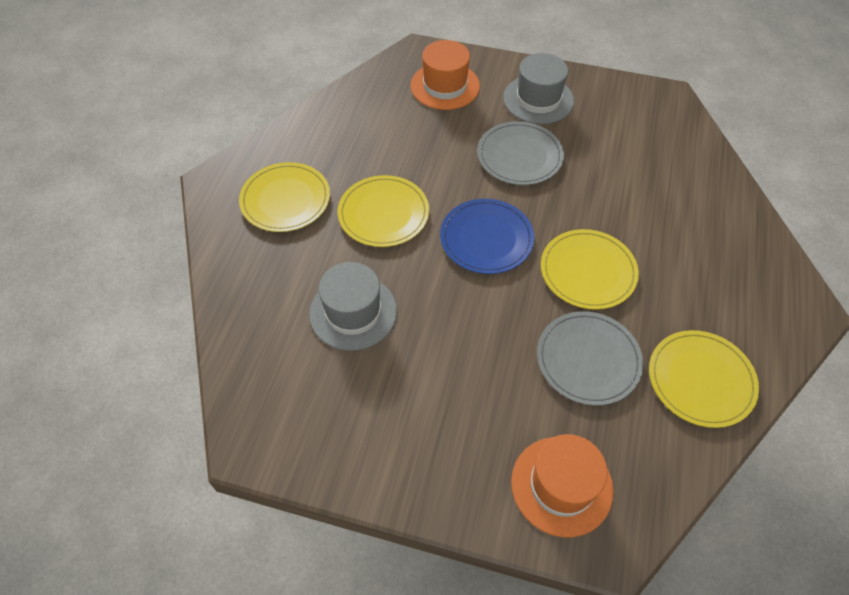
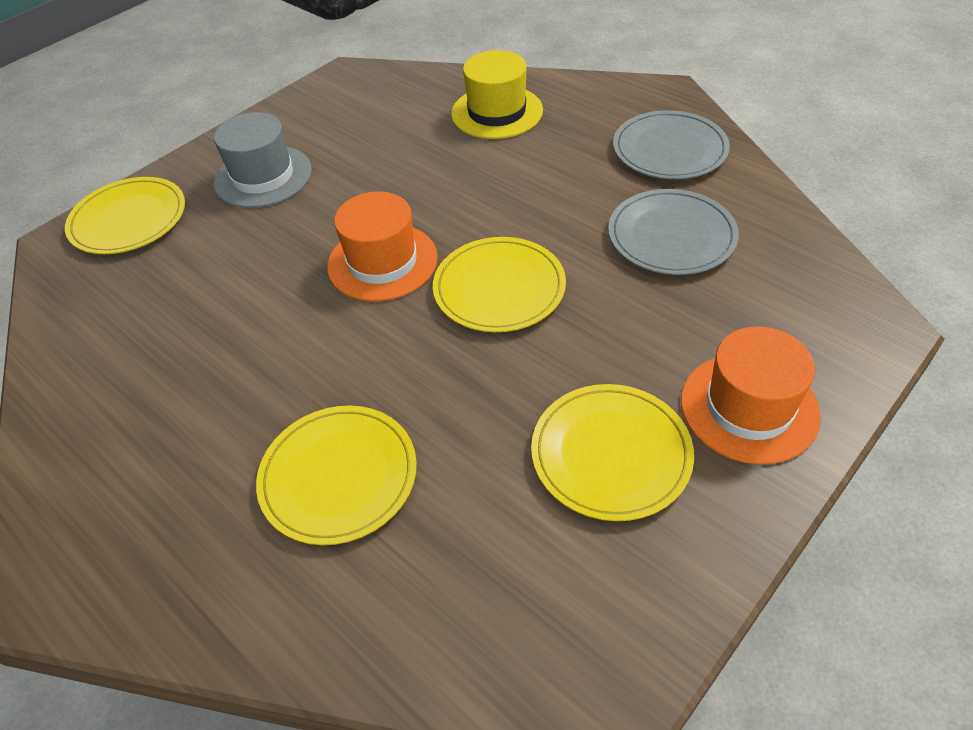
blue plate: [440,199,534,274] = 1 -> none = 0
grey hat: [309,262,397,351] [503,53,574,124] = 2 -> [214,112,312,208] = 1
yellow hat: none = 0 -> [451,50,543,139] = 1

